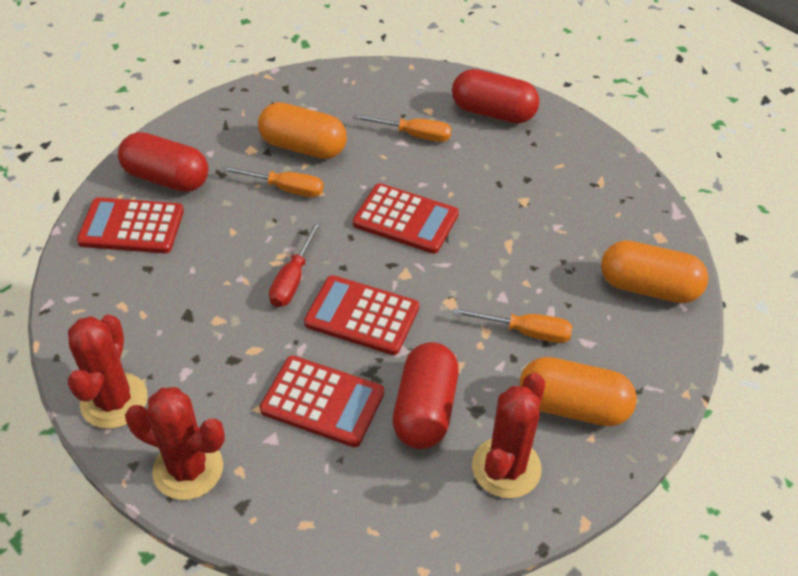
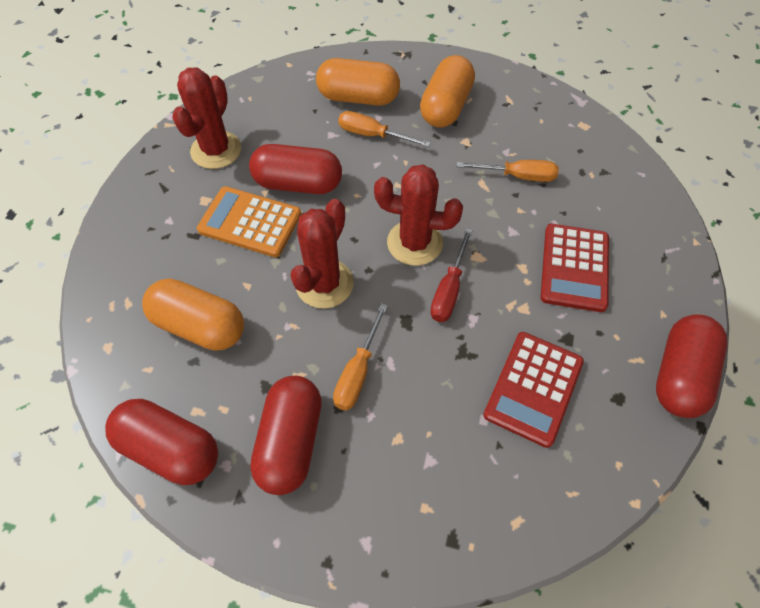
orange calculator: none = 0 -> [197,186,301,257] = 1
red calculator: [77,197,184,253] [260,356,384,447] [304,275,419,355] [353,183,459,254] = 4 -> [483,332,584,448] [540,224,609,312] = 2
red capsule: [118,132,208,192] [393,342,459,449] [452,69,539,123] = 3 -> [105,399,218,485] [249,144,342,194] [250,376,321,495] [656,314,727,418] = 4

